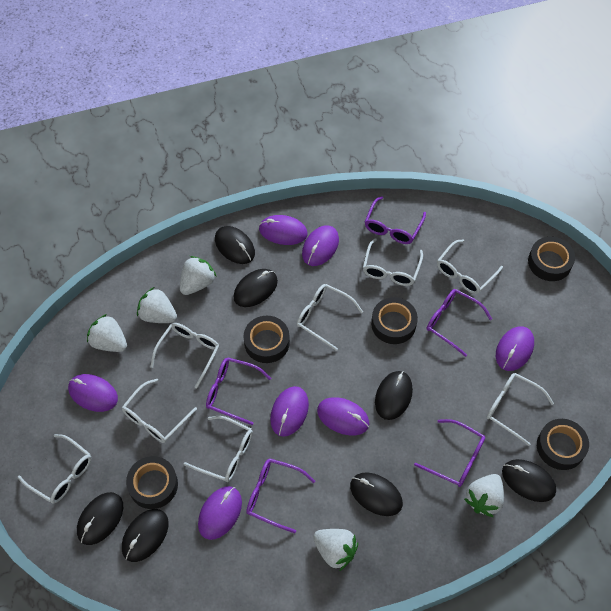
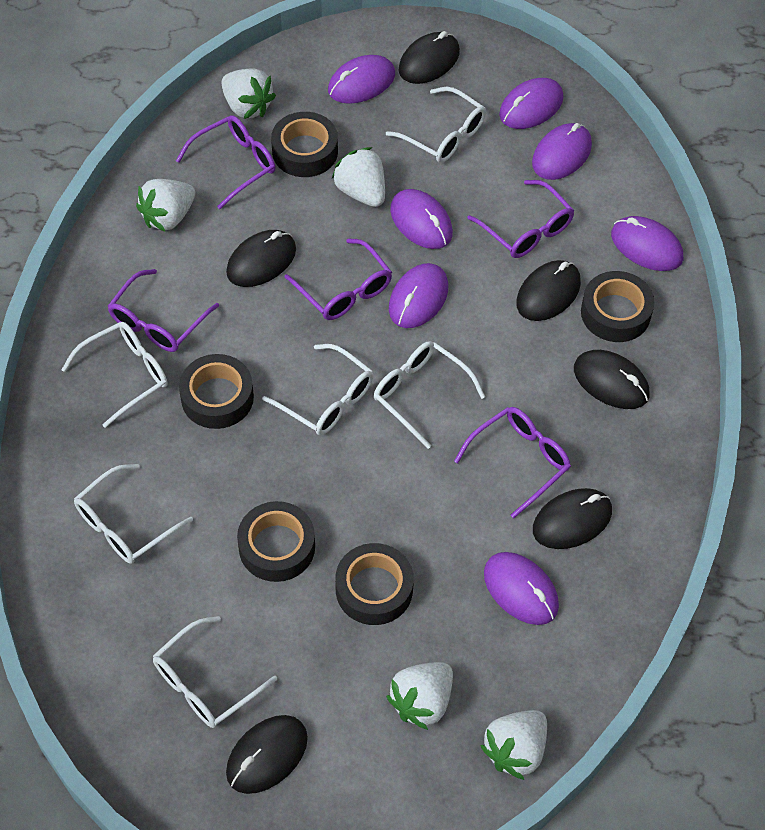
black mouse: [77,492,123,545] [122,509,169,562] [215,226,255,264] [233,269,278,307] [350,472,403,516] [375,371,413,420] [502,459,556,502] = 7 -> [226,230,296,287] [226,715,308,794] [399,31,460,84] [516,260,581,321] [533,488,612,549] [574,350,649,409] = 6
white glasses: [18,434,92,504] [122,379,197,443] [150,323,219,389] [184,416,253,482] [297,284,363,351] [363,238,423,286] [437,240,503,294] [487,373,554,446] = 8 -> [61,322,168,428] [74,464,193,564] [153,616,277,728] [262,344,373,435] [374,341,485,449] [386,87,486,163] = 6

